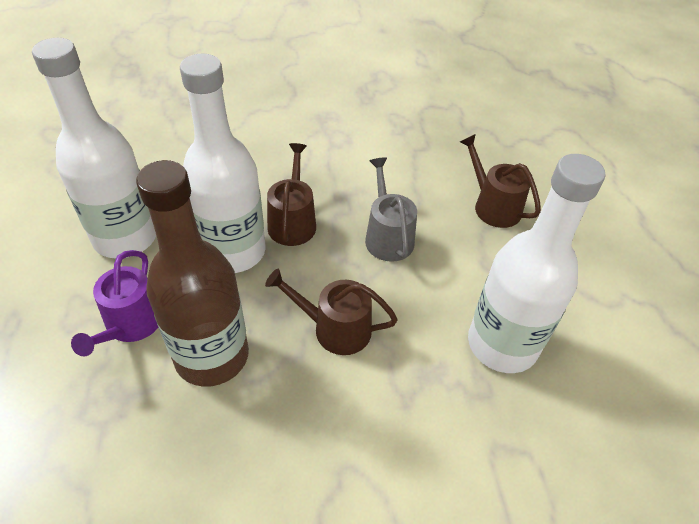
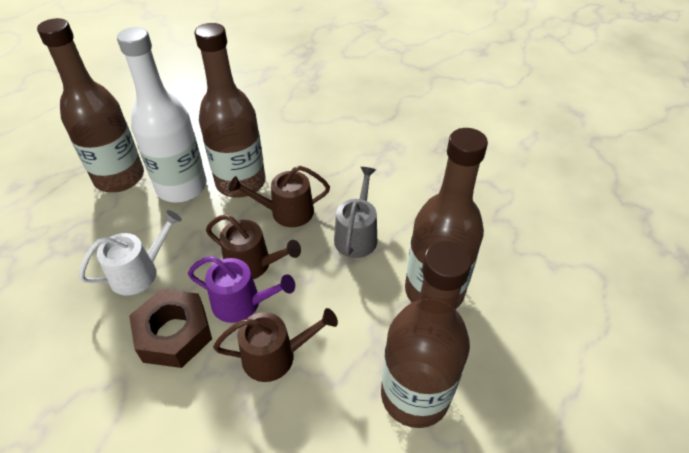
brown bottle: [136,160,249,387] = 1 -> [37,18,144,192] [195,23,265,198] [381,241,472,428] [405,128,488,308] = 4
brown nut: none = 0 -> [129,289,212,368] = 1
white bottle: [32,38,156,258] [180,54,266,273] [468,154,605,373] = 3 -> [117,27,207,202] = 1
white watering can: none = 0 -> [79,210,182,296] = 1

